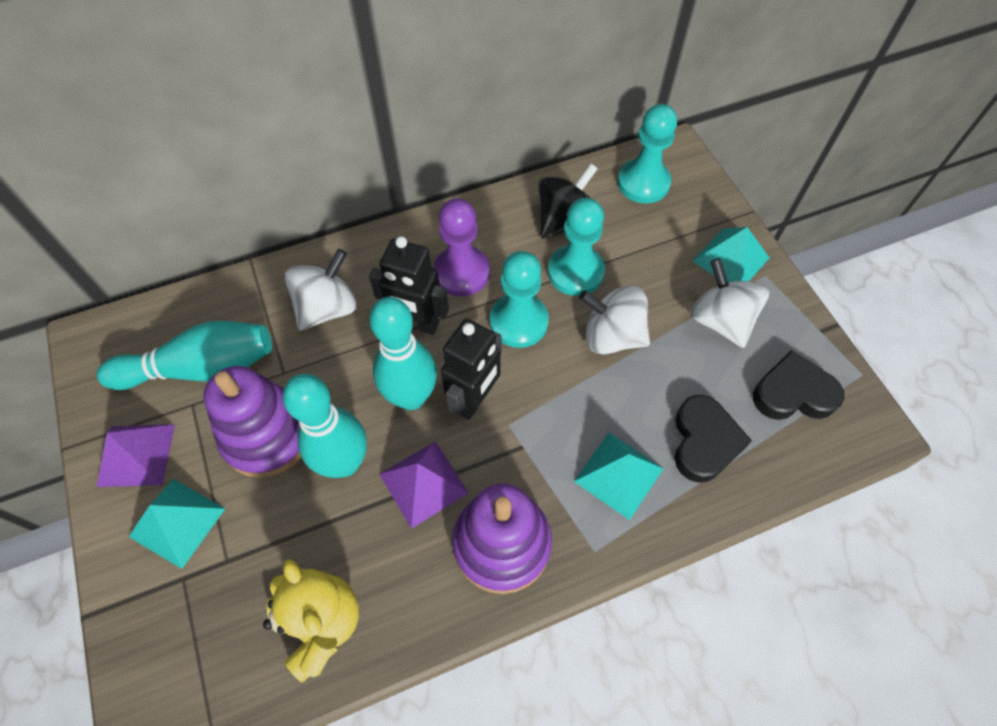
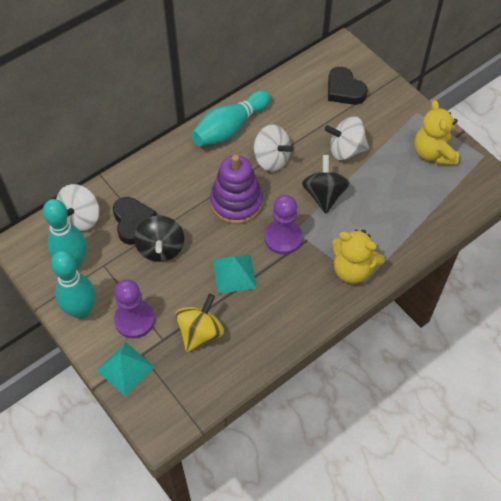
black robot: [369,236,449,335] [441,319,501,420] = 2 -> none = 0
black spinning top: [538,163,598,239] = 1 -> [134,216,184,262] [302,155,350,214] = 2
purple pawn: [433,198,490,296] = 1 -> [114,279,155,339] [264,195,302,255] = 2
purple pyramid: [97,424,175,487] [379,441,468,529] = 2 -> none = 0
purple stacking toy: [204,366,302,478] [452,484,552,594] = 2 -> [210,155,263,224] = 1
turquoise pawn: [490,251,549,348] [548,198,605,296] [618,104,677,203] = 3 -> none = 0
turquoise pyramid: [129,479,225,569] [574,433,664,520] [693,227,769,283] = 3 -> [96,342,154,396] [213,255,257,294] = 2
yellow spinning top: none = 0 -> [175,294,224,352] = 1
yellow teddy bear: [263,559,359,683] = 1 -> [332,230,385,284] [414,100,459,165] = 2

